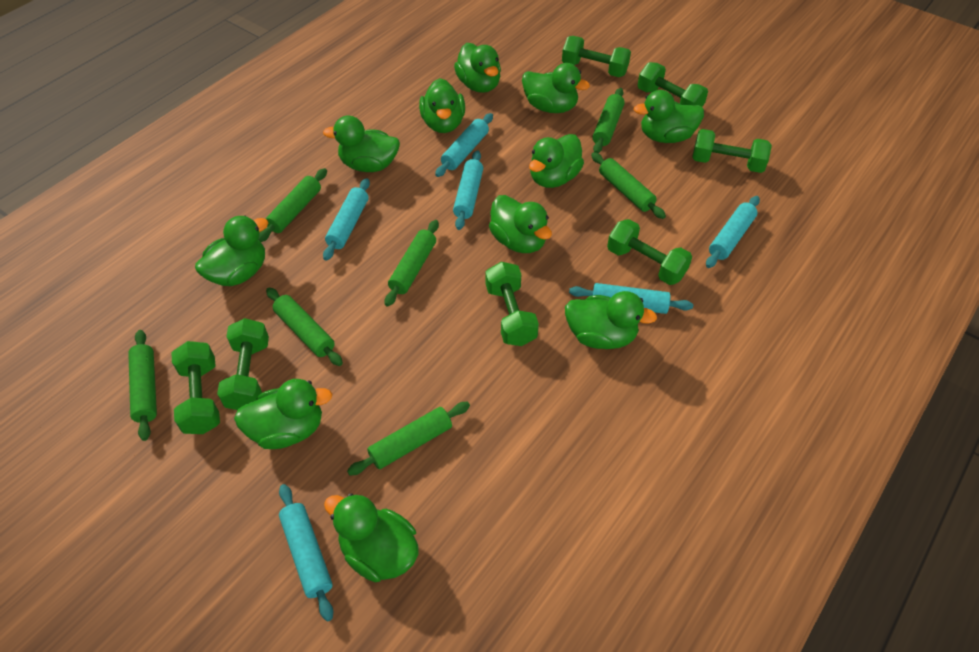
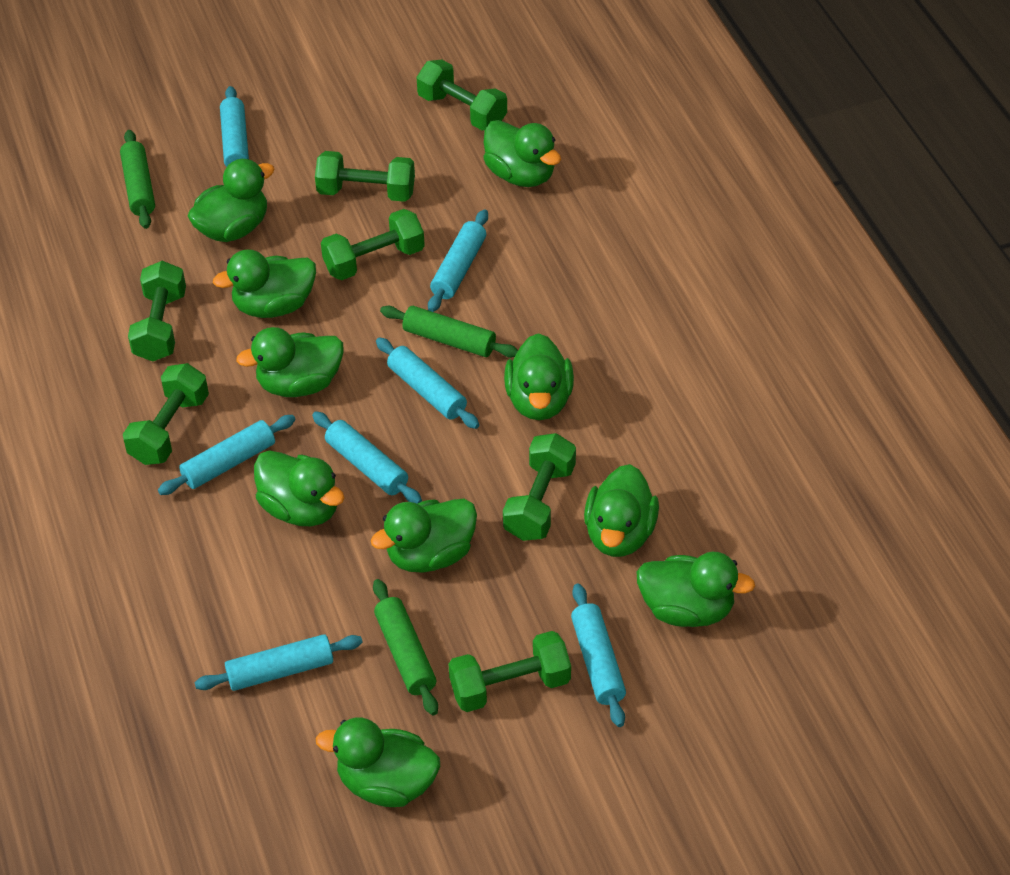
green duck: [195,215,268,286] [234,379,333,449] [323,115,400,172] [324,493,419,582] [419,78,465,133] [454,43,501,93] [489,195,552,253] [522,63,590,113] [529,134,584,188] [565,291,657,349] [634,90,704,143] = 11 -> [188,159,275,242] [213,249,316,318] [236,327,344,397] [254,450,345,526] [316,717,440,807] [371,499,477,573] [483,120,561,187] [504,333,574,420] [584,464,659,557] [636,552,755,627] = 10
green rolling pin: [128,330,157,441] [258,168,327,242] [266,288,343,366] [347,402,470,476] [385,220,439,307] [591,152,666,219] [593,88,625,153] = 7 -> [120,130,155,229] [373,579,438,715] [380,306,518,358] = 3
turquoise rolling pin: [279,484,333,621] [323,178,370,261] [435,113,493,177] [453,150,483,230] [569,283,693,314] [706,196,760,268] = 6 -> [158,415,296,495] [194,634,363,691] [220,86,249,167] [312,411,422,504] [376,337,479,429] [428,209,488,312] [571,584,626,727] = 7

